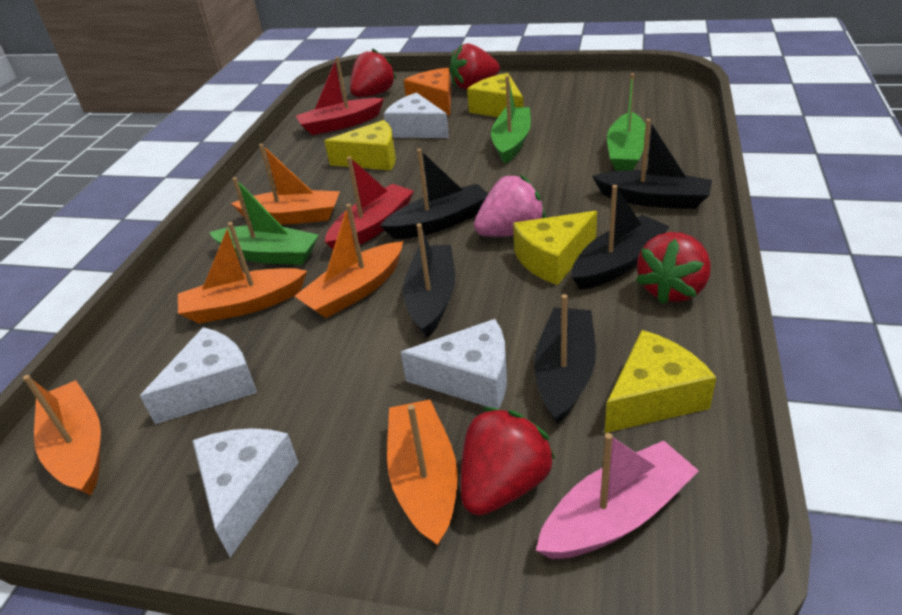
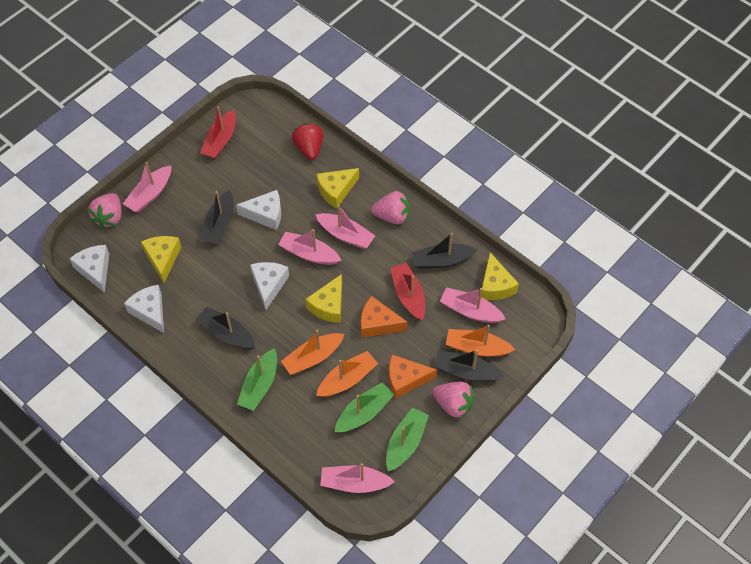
black boat: [380,149,488,239] [403,223,455,338] [534,294,596,424] [572,185,670,290] [592,119,712,209] = 5 -> [196,307,255,349] [201,190,234,244] [412,233,478,269] [434,350,504,382] = 4
orange boat: [23,375,101,495] [178,222,307,323] [231,144,340,225] [295,204,403,318] [387,399,458,546] = 5 -> [281,330,344,375] [316,351,378,397] [446,325,515,357] = 3
orange cheese: [404,68,451,116] = 1 -> [361,296,407,338] [389,355,437,399] = 2
pink boat: [536,433,699,559] = 1 -> [123,162,171,212] [278,229,341,265] [315,205,375,249] [320,463,394,493] [440,287,506,323] = 5
pink strawberry: [474,175,546,237] = 1 -> [88,193,121,229] [371,191,410,224] [432,382,475,419] = 3
red strawberry: [350,48,397,97] [450,43,500,90] [461,407,555,516] [636,232,711,304] = 4 -> [292,123,323,160] = 1

